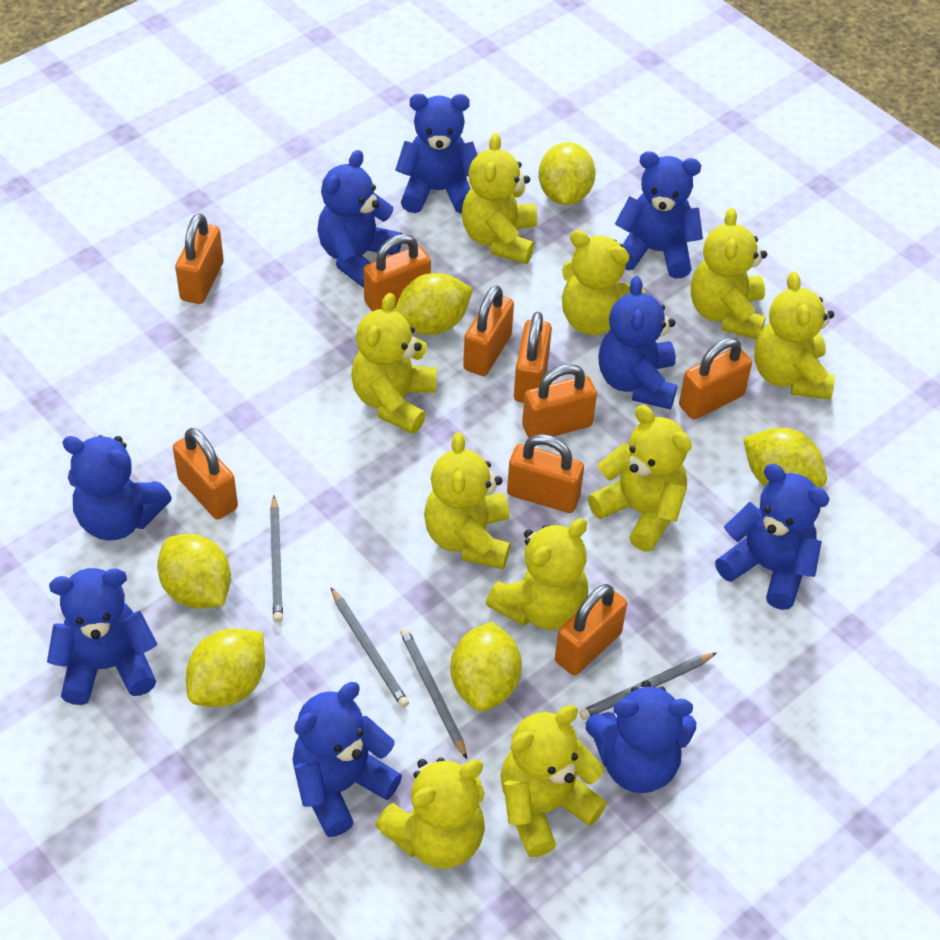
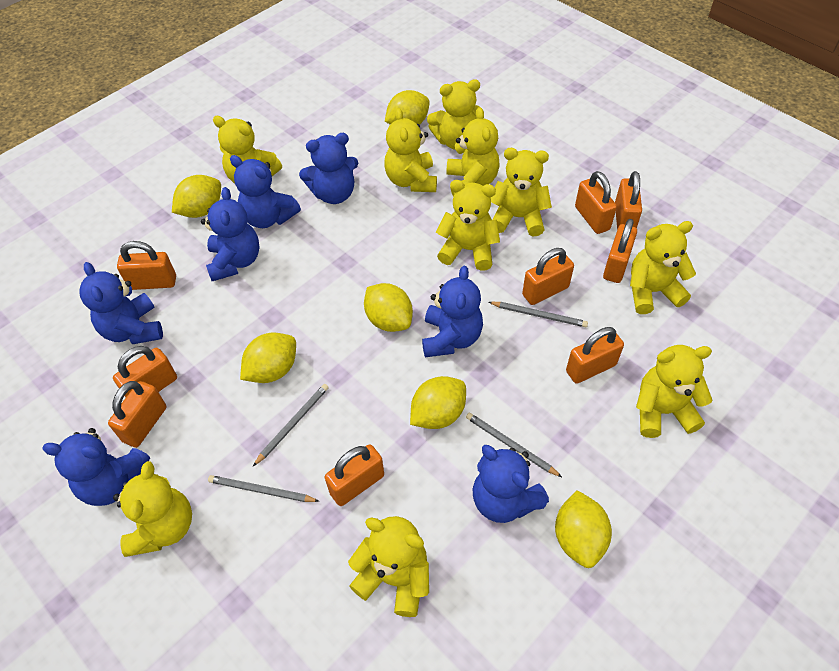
blue teddy bear: [47,568,157,705] [62,435,172,540] [293,682,402,837] [317,150,402,288] [395,94,477,214] [586,680,696,793] [598,276,677,410] [615,151,703,278] [715,464,830,610] = 9 -> [42,428,150,506] [79,262,163,344] [201,187,260,281] [230,155,301,228] [299,133,358,204] [422,266,483,357] [473,445,549,523] = 7

